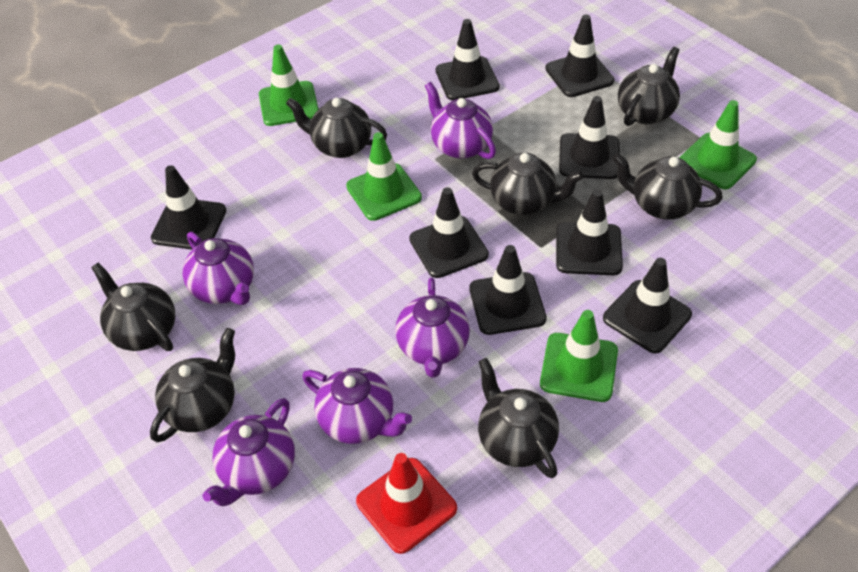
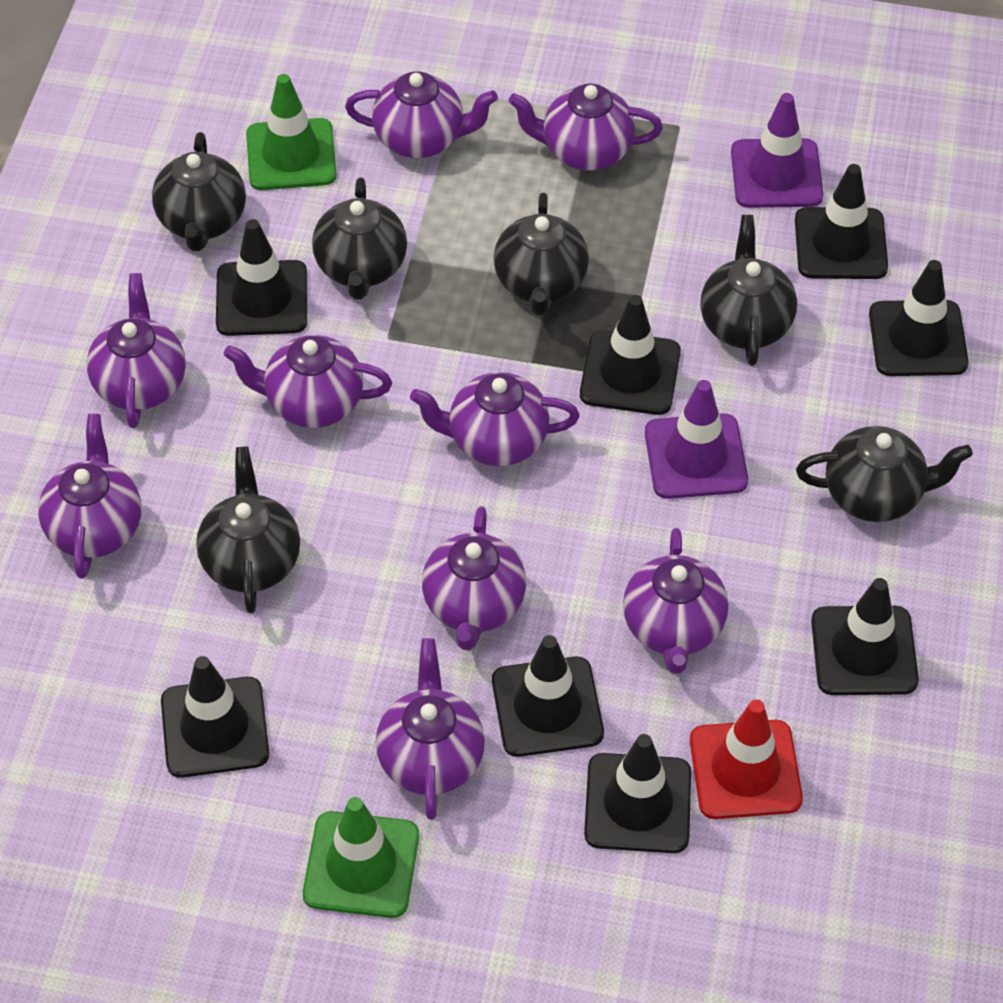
black teapot: [91,263,175,351] [150,328,235,442] [286,98,387,158] [472,152,584,215] [478,358,559,478] [612,153,723,219] [618,47,680,126] = 7 -> [152,132,246,251] [196,446,300,613] [312,178,407,299] [494,193,589,316] [700,215,797,366] [796,426,973,522] = 6
green traffic cone: [259,44,319,126] [346,132,422,221] [540,310,618,402] [679,100,757,189] = 4 -> [246,74,337,190] [303,797,419,918] = 2
purple teapot: [183,232,254,305] [203,398,295,506] [302,368,412,444] [395,278,470,378] [425,82,496,159] = 5 -> [38,414,141,579] [87,273,186,428] [223,335,392,428] [345,71,498,158] [376,638,485,820] [410,372,580,466] [422,506,526,650] [509,83,663,171] [623,528,728,674] = 9
purple traffic cone: none = 0 -> [645,380,748,499] [731,93,823,208] = 2

